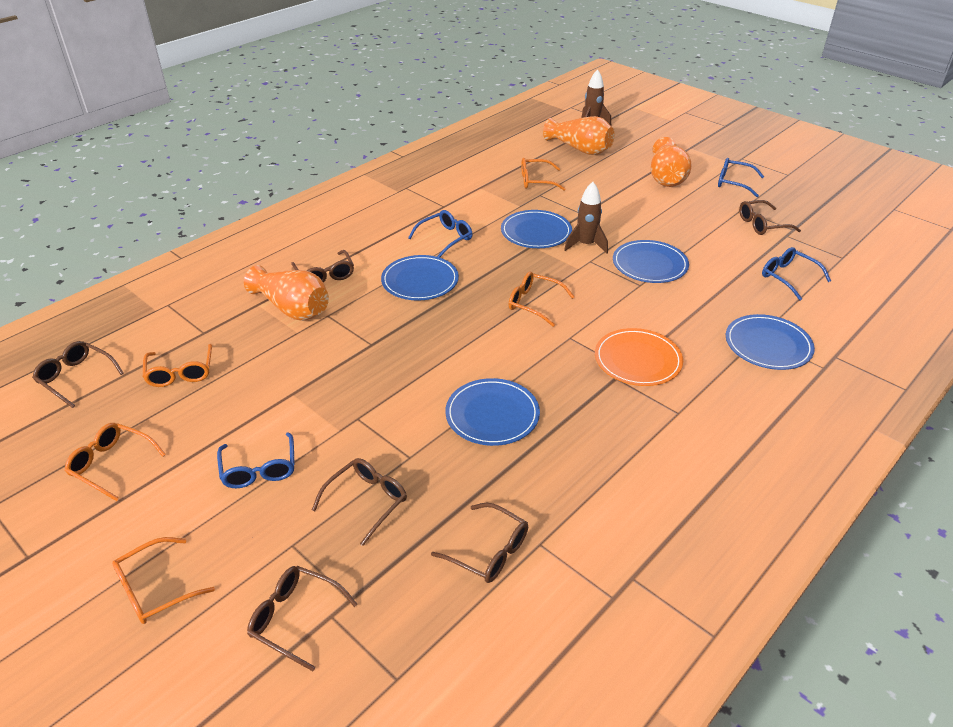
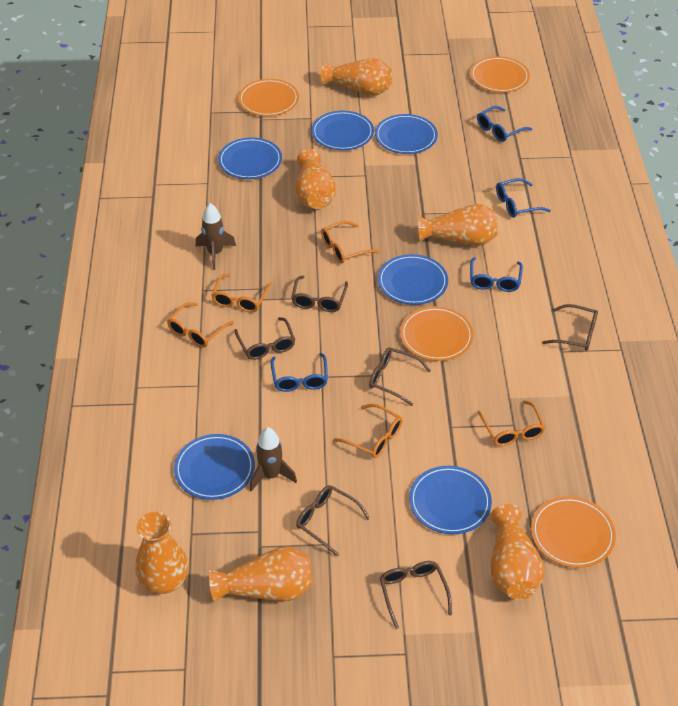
blue plate: [381,255,459,301] [445,378,540,446] [501,210,572,248] [613,240,689,283] [726,314,815,370] = 5 -> [174,434,255,500] [218,137,282,179] [312,111,374,150] [375,114,438,154] [378,254,448,305] [409,466,492,534] = 6
orange plate: [595,328,683,386] = 1 -> [238,79,299,116] [400,306,474,361] [470,56,530,92] [531,496,616,568] = 4
orange vase: [244,265,329,321] [543,116,614,155] [651,137,691,187] = 3 -> [135,512,189,594] [209,547,313,602] [296,149,336,209] [321,58,392,96] [418,204,498,246] [490,504,544,600] = 6

